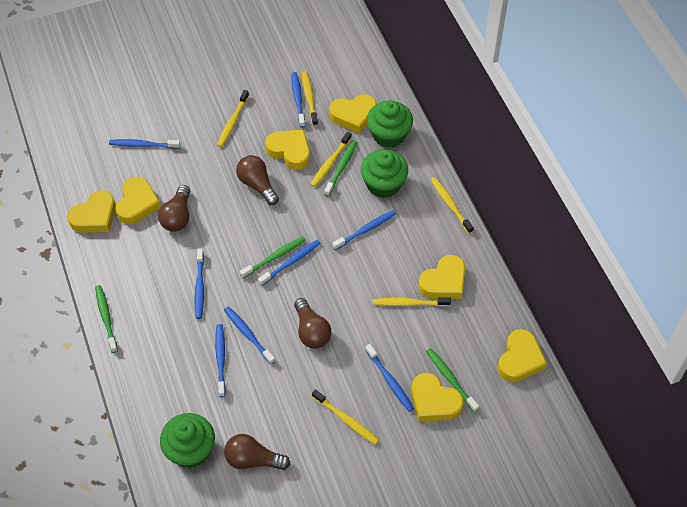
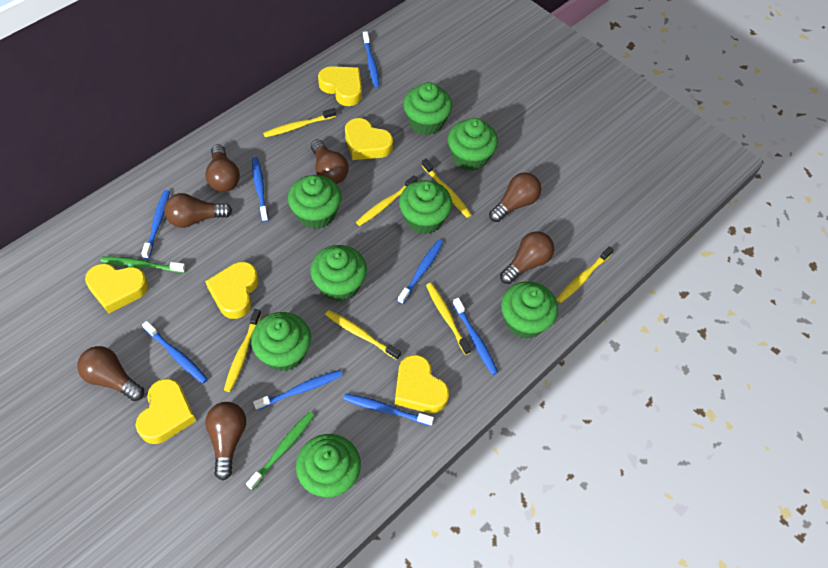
brown light bulb: [158,185,190,232] [224,434,290,470] [236,155,279,205] [294,298,331,349] = 4 -> [77,346,144,401] [164,193,232,228] [205,144,240,192] [205,402,246,481] [311,139,349,184] [489,172,541,222] [500,231,554,284] = 7
green cupcake: [160,413,215,468] [361,150,408,198] [367,100,413,148] = 3 -> [251,312,311,371] [288,175,341,229] [296,434,361,498] [310,245,367,302] [399,180,452,234] [403,82,452,135] [448,118,498,171] [501,281,558,339] = 8
green toothbrush: [95,285,118,353] [240,236,306,278] [324,140,357,196] [426,348,479,412] = 4 -> [101,256,186,273] [246,412,314,490] = 2
yellow heart: [67,190,116,233] [116,177,161,224] [265,130,310,170] [329,94,377,134] [411,373,463,421] [418,255,465,299] [498,329,547,382] = 7 -> [85,263,149,313] [135,378,196,444] [205,262,259,319] [318,66,362,106] [345,118,393,160] [395,355,449,413] = 6
yellow toothbrush: [217,90,249,147] [302,71,318,126] [310,132,352,187] [312,389,379,445] [373,297,451,306] [431,177,474,234] = 6 -> [224,309,261,392] [263,108,336,138] [325,310,401,360] [356,175,418,226] [421,159,472,218] [426,283,472,355] [556,247,613,303] = 7

